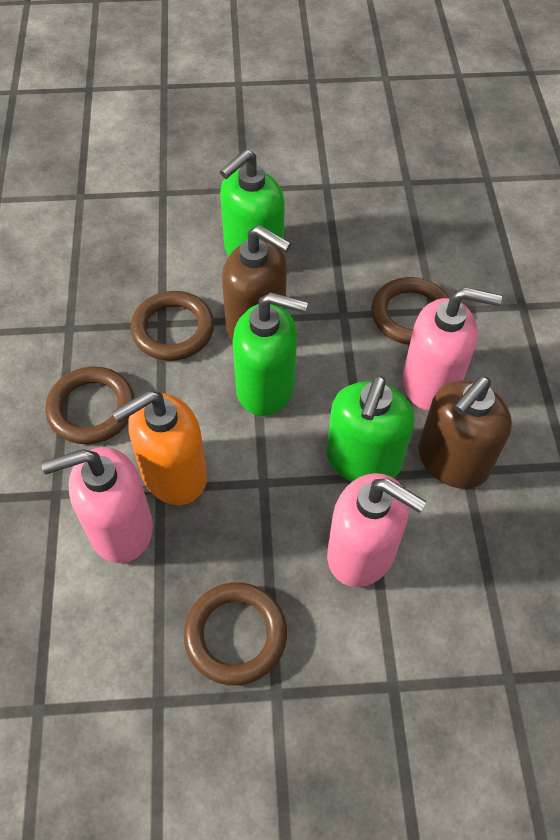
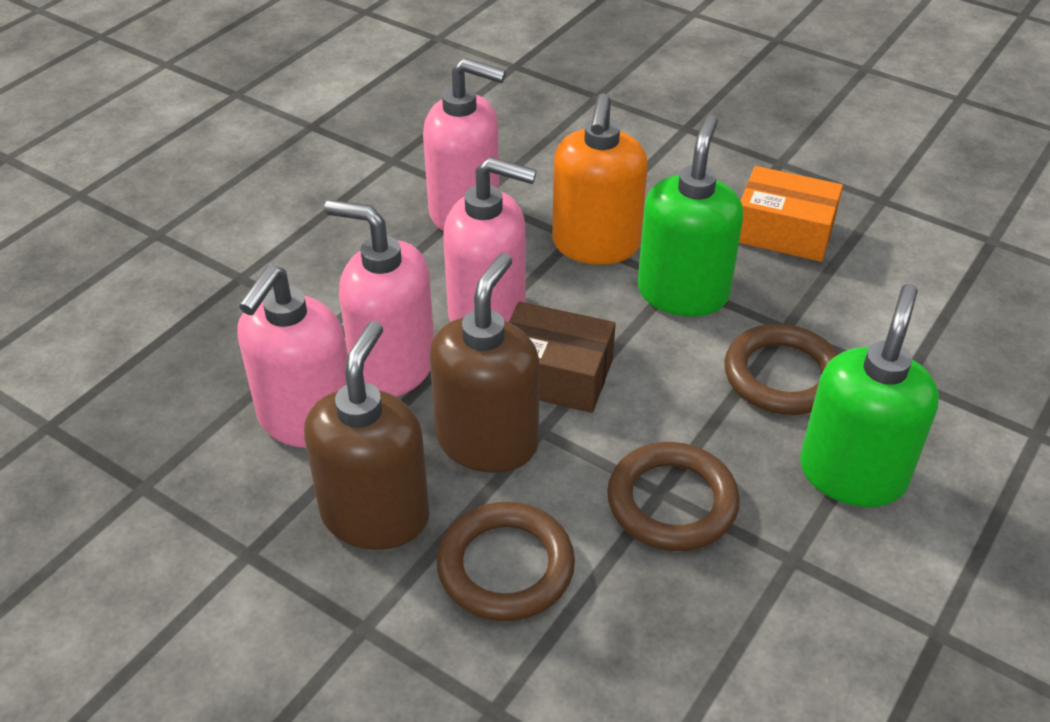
brown box: none = 0 -> [509,302,616,413] = 1
brown ring: [45,366,135,444] [130,291,214,361] [184,582,287,685] [371,277,449,345] = 4 -> [437,502,575,621] [607,442,740,551] [724,324,839,415] = 3
green soap dispenser: [220,149,285,256] [233,292,308,416] [326,376,415,482] = 3 -> [637,115,743,316] [800,284,939,507] = 2
orange box: none = 0 -> [739,166,843,262] = 1
pink soap dispenser: [41,447,153,563] [327,473,426,587] [403,287,502,411] = 3 -> [237,265,347,448] [324,200,434,397] [423,58,506,231] [443,157,537,322] = 4

